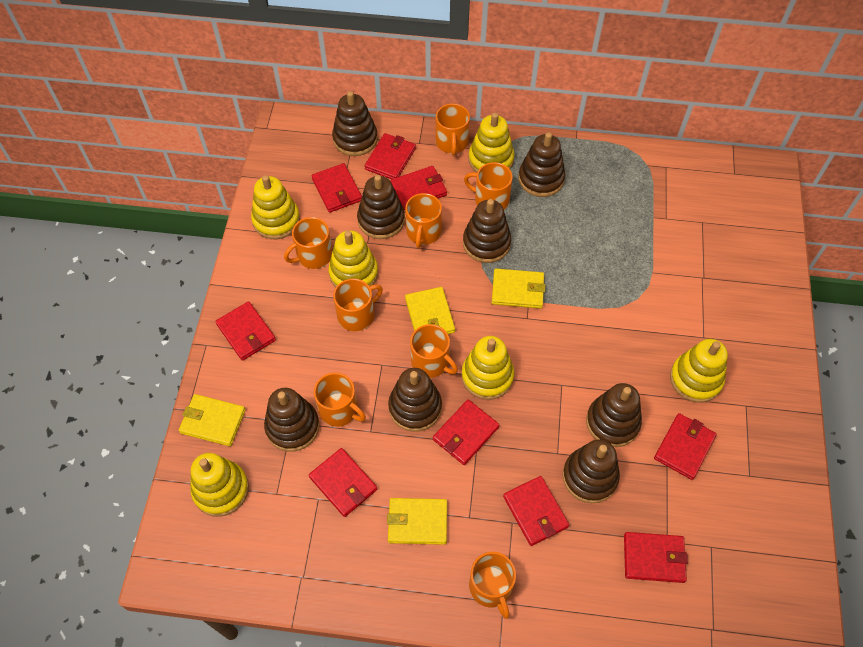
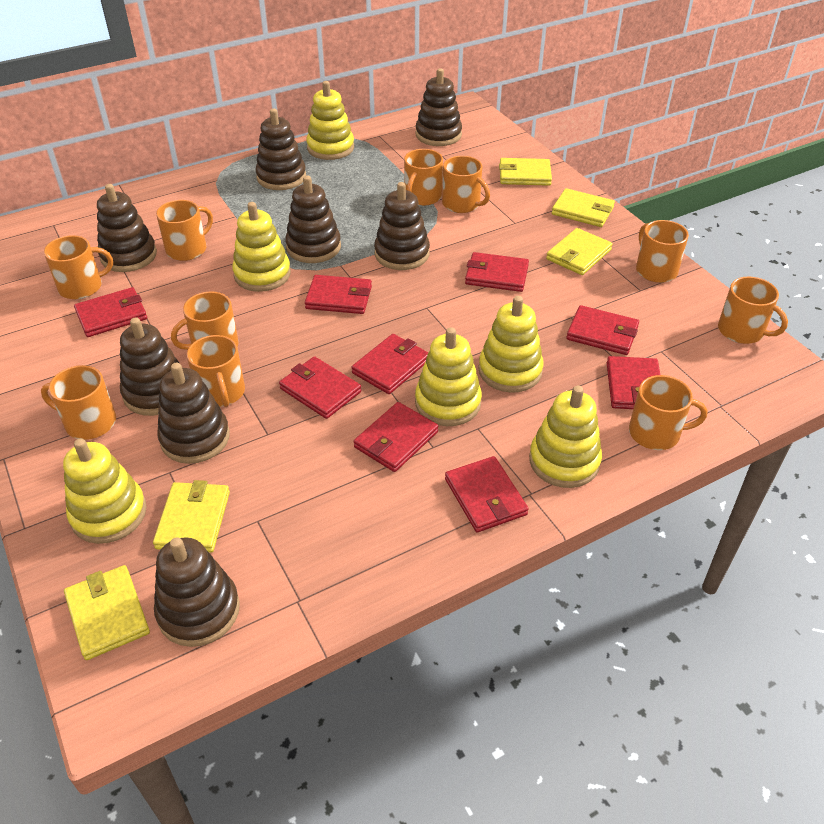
orange mug: [284,217,333,269] [314,373,366,427] [333,278,383,331] [405,193,442,248] [410,324,458,378] [436,104,470,156] [464,162,512,210] [469,552,516,619] = 8 -> [41,365,116,440] [44,235,113,299] [156,200,213,261] [171,292,239,350] [187,335,245,407] [404,149,443,206] [442,156,490,213] [629,375,707,450] [636,220,689,283] [718,277,788,344] = 10
yellow wallet: [179,394,246,446] [387,498,447,545] [405,287,455,334] [492,269,545,309] = 4 -> [64,565,150,660] [153,480,230,553] [499,158,552,186] [546,228,613,275] [552,188,615,227] = 5

